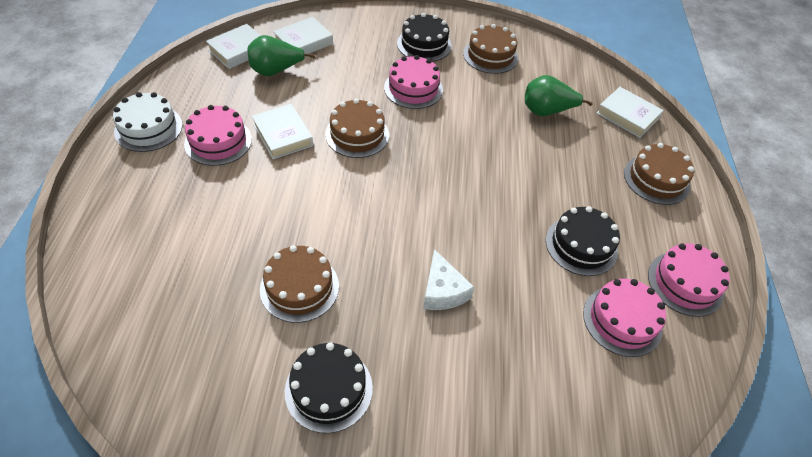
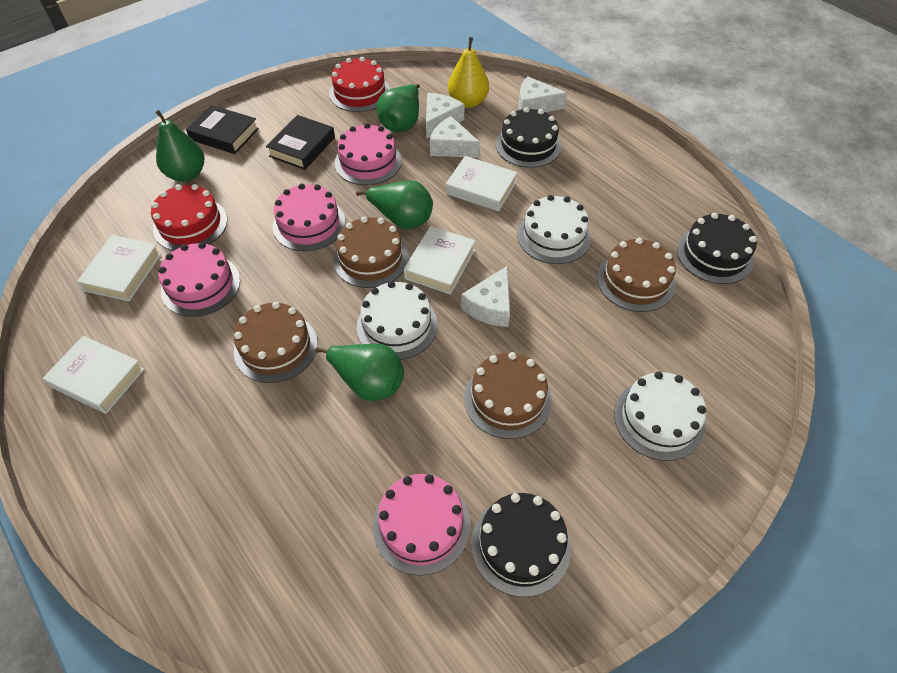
black book: none = 0 -> [186,105,259,154] [266,115,335,170] = 2
green pear: [248,35,316,76] [525,75,593,116] = 2 -> [155,110,204,182] [315,344,404,401] [356,180,433,229] [377,84,420,132] = 4
red cake: none = 0 -> [151,184,227,251] [329,57,390,112] = 2
white cake: [113,92,183,152] = 1 -> [357,281,438,360] [517,195,591,264] [614,371,706,461] = 3
white cheese: [423,249,474,310] = 1 -> [426,93,465,139] [430,116,480,158] [461,266,510,327] [519,76,568,112] = 4
yellow pear: none = 0 -> [448,37,489,108] = 1

